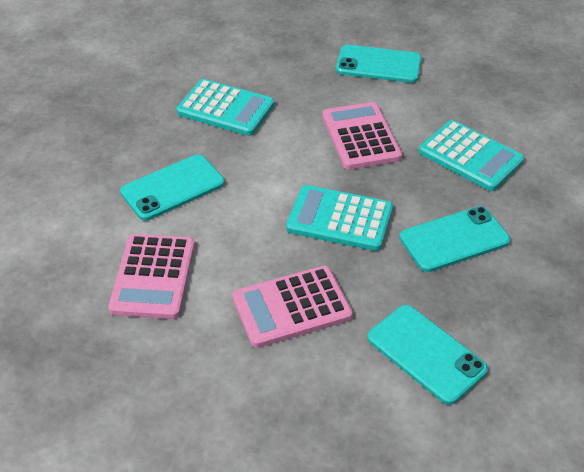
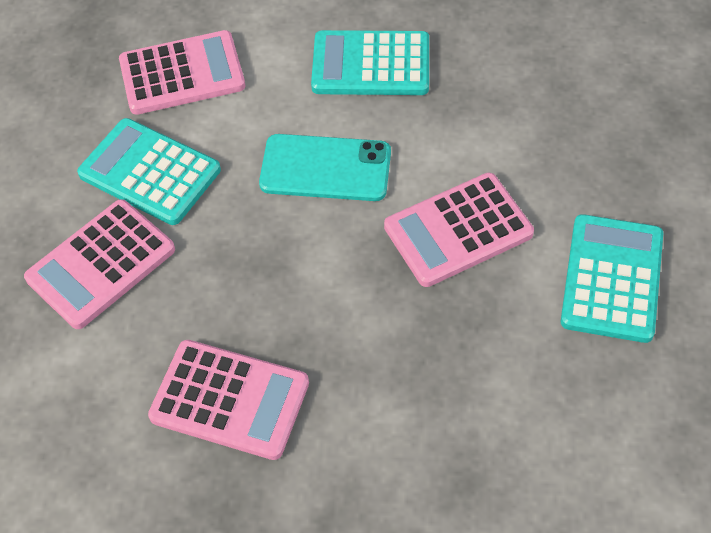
pink calculator: [108,234,195,319] [232,266,353,348] [322,102,402,170] = 3 -> [24,199,175,329] [119,30,245,115] [148,340,309,460] [384,173,534,287] = 4
turquoise phone: [120,154,225,221] [336,45,422,83] [367,305,488,405] [399,206,510,272] = 4 -> [259,134,391,201] = 1

